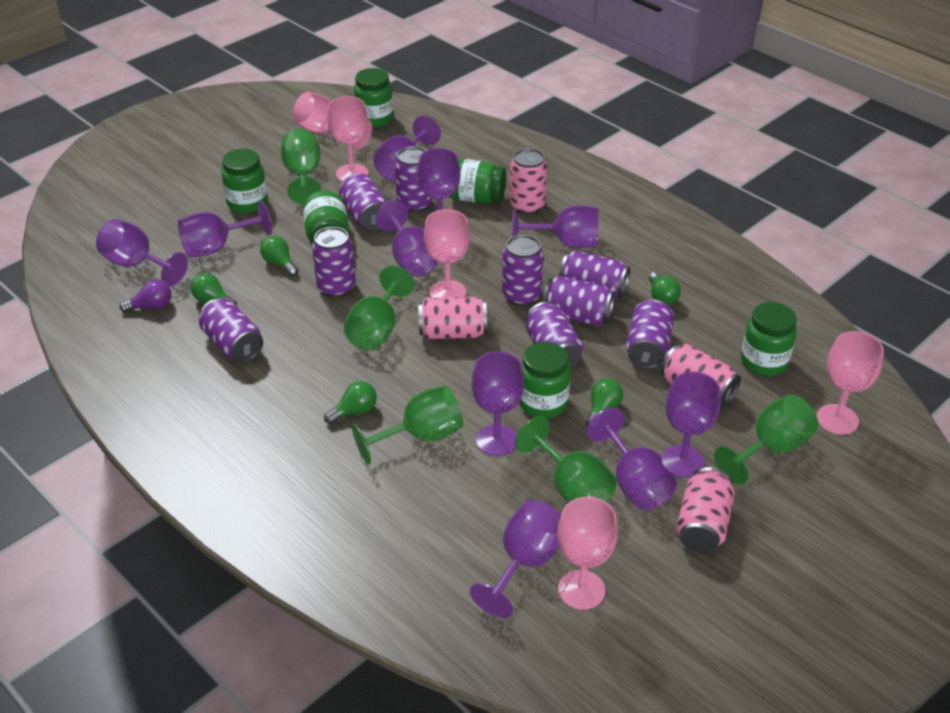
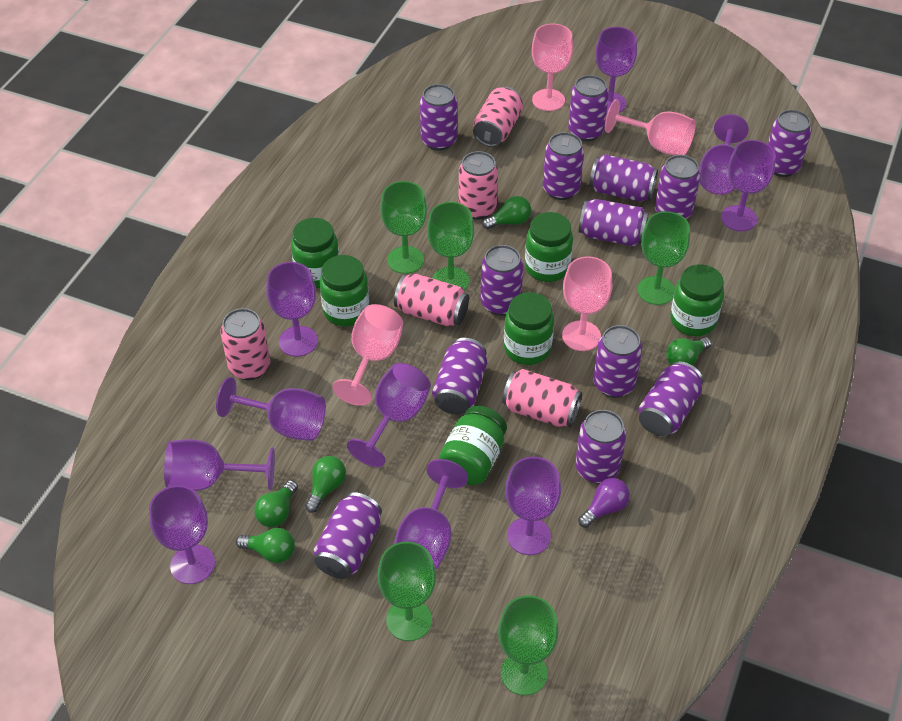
pink can: [418,297,487,339] [509,148,547,215] [661,344,741,408] [676,467,735,553] = 4 -> [220,308,270,380] [394,274,469,327] [459,151,498,220] [473,87,523,147] [502,369,582,427] = 5
pink goblet: [293,92,372,149] [327,96,368,182] [424,209,470,298] [557,497,618,610] [817,331,884,435] = 5 -> [332,304,403,406] [532,23,573,111] [562,256,612,351] [605,99,696,155] = 4
purple can: [199,298,263,363] [312,227,356,298] [339,173,387,231] [395,146,432,213] [502,235,543,306] [526,302,583,369] [542,276,615,325] [559,250,630,299] [626,299,674,369] = 9 -> [313,492,382,579] [420,84,457,151] [432,338,487,415] [480,245,523,316] [543,132,584,200] [568,75,609,141] [575,410,626,484] [579,199,648,246] [589,154,658,202] [593,325,642,398] [638,361,703,436] [655,155,700,219] [768,110,811,177] = 13

